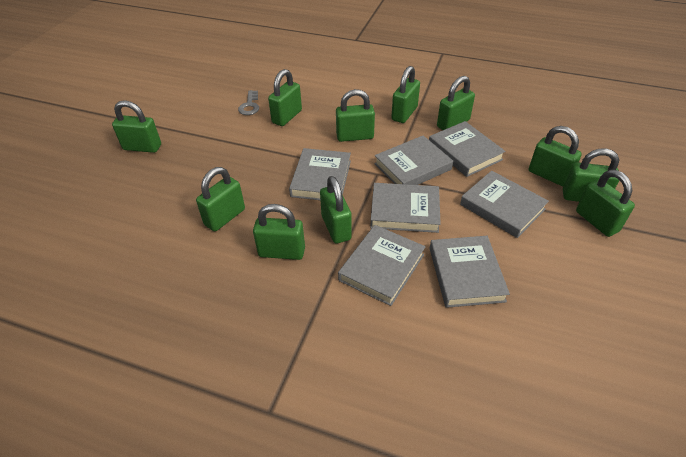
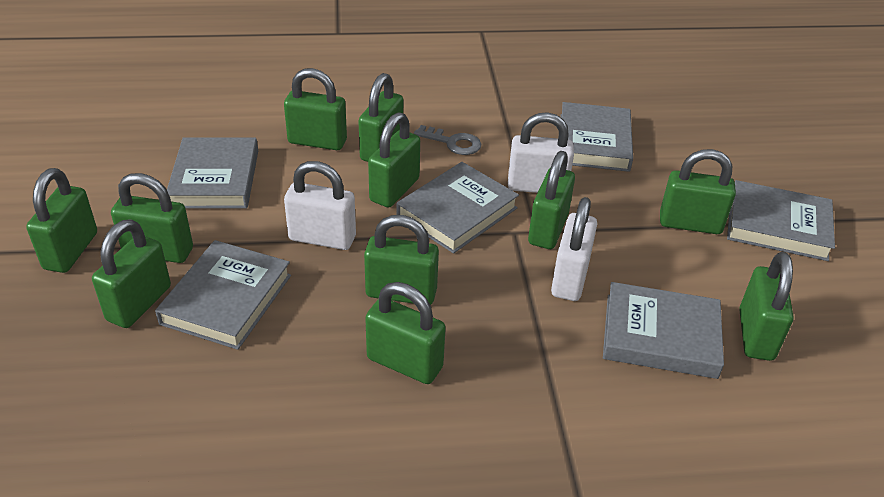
grey book: [289,148,351,200] [338,225,426,306] [370,183,441,233] [374,135,453,185] [429,121,506,177] [430,236,510,308] [460,171,549,238] = 7 -> [155,240,291,350] [167,137,258,209] [397,162,519,254] [561,102,633,172] [603,282,724,379] [727,180,835,261] = 6
white padlock: none = 0 -> [284,161,356,250] [508,112,574,193] [551,197,597,301] = 3

